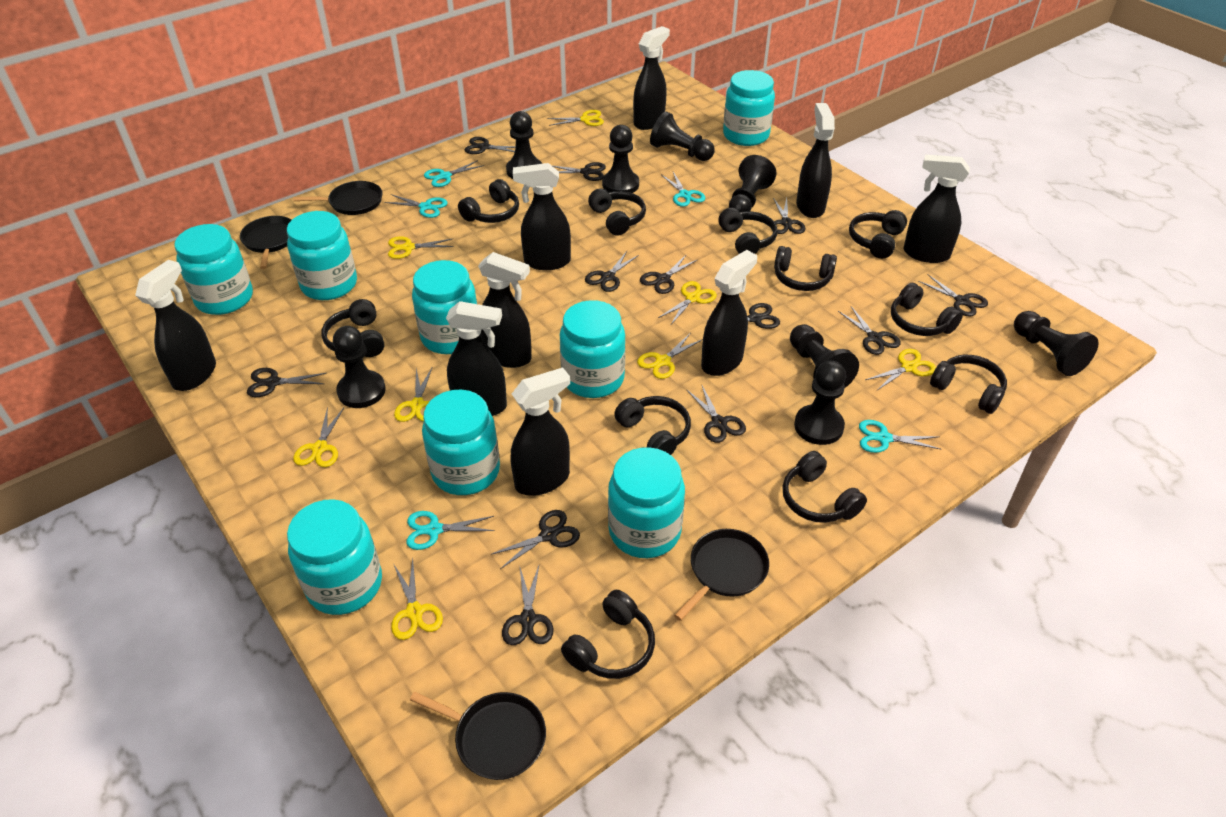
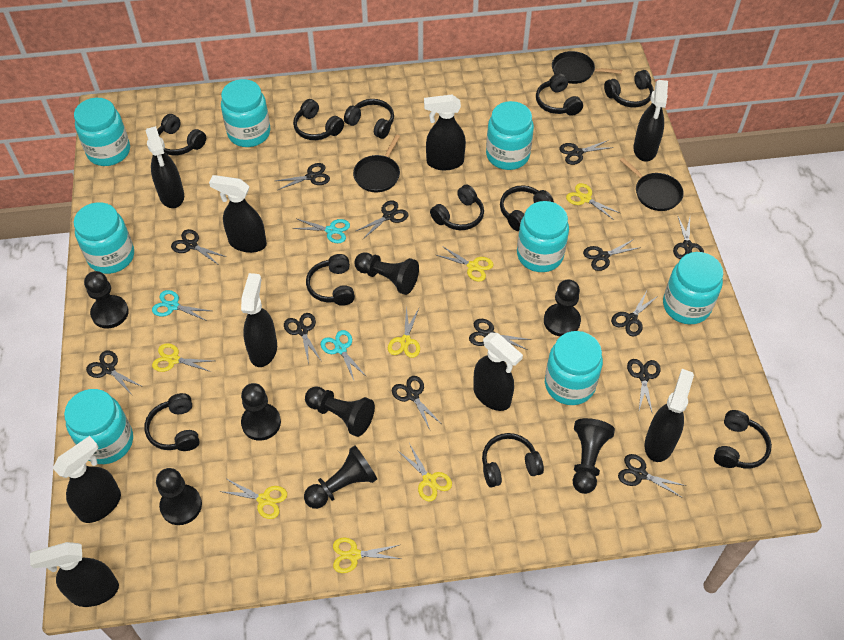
black pan: [240,216,292,269] [293,181,383,215] [410,692,546,780] [674,529,769,621] = 4 -> [353,134,400,192] [552,51,622,84] [620,158,684,211] = 3
black scissors: [247,368,326,397] [465,137,515,154] [491,510,580,569] [502,566,553,645] [551,162,606,181] [585,251,639,292] [640,254,697,294] [686,384,746,443] [707,303,780,329] [773,198,805,234] [838,306,901,355] [918,274,988,317] = 12 -> [86,351,143,395] [171,229,226,264] [275,163,330,190] [284,313,321,365] [356,200,409,239] [392,376,441,430] [469,319,531,350] [559,140,614,165] [583,239,641,271] [611,289,659,337] [618,454,686,497] [627,359,661,414] [673,216,704,259] = 13
turquoise scissors: [384,194,448,218] [406,511,495,550] [424,160,484,187] [662,172,705,207] [859,420,942,453] = 5 -> [152,290,211,321] [292,219,350,243] [321,330,367,380] = 3
yellow scissors: [293,407,344,467] [388,236,454,259] [391,558,443,640] [394,368,432,422] [547,110,604,126] [637,334,703,379] [658,281,717,326] [865,349,936,391] = 8 -> [152,343,213,372] [220,479,287,519] [333,537,401,573] [388,307,420,358] [397,443,452,502] [436,246,493,282] [566,183,620,220] = 7

